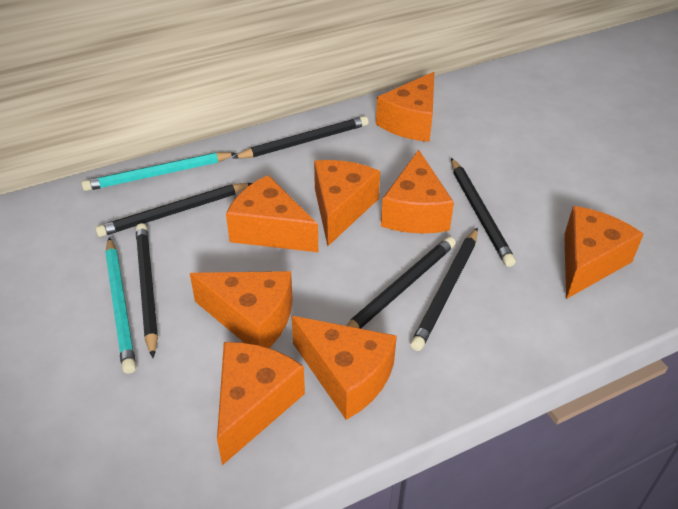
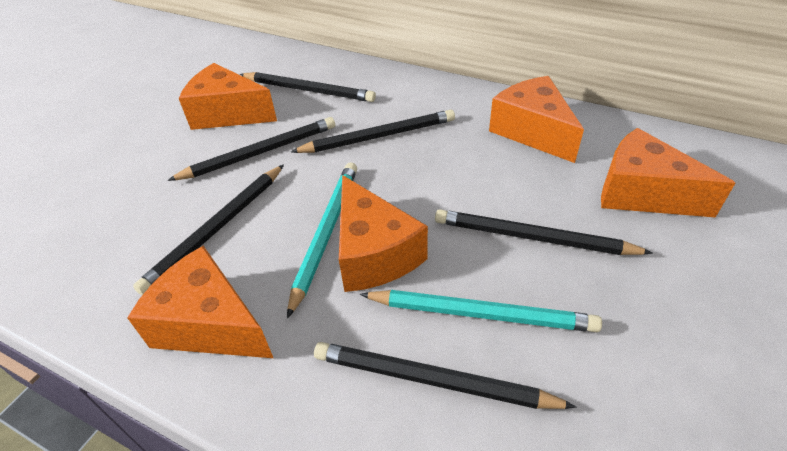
orange cheese: [190,271,293,348] [217,342,305,465] [226,175,318,252] [292,316,397,420] [314,160,380,246] [376,72,434,142] [381,150,454,234] [564,206,644,299] = 8 -> [127,246,273,358] [179,63,277,130] [339,175,428,292] [489,76,584,163] [601,128,735,218] = 5

